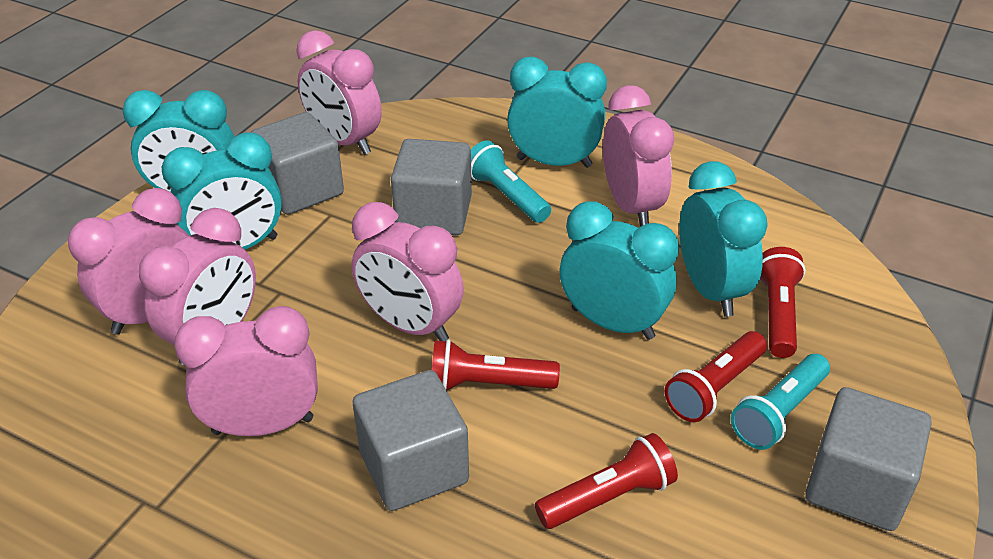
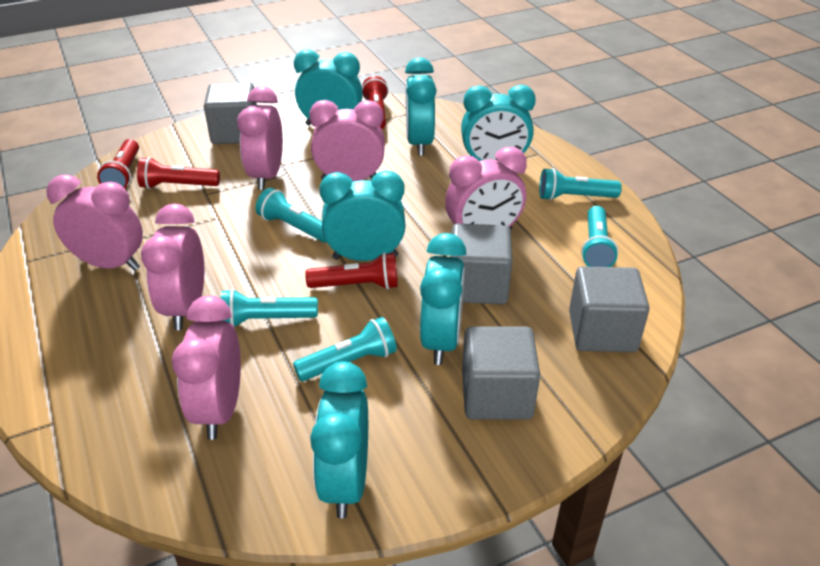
turquoise clock: [122,90,234,191] [162,133,282,249] [507,57,607,168] [560,201,679,340] [679,161,768,317] = 5 -> [294,49,363,125] [310,362,368,519] [319,171,406,261] [405,57,436,156] [420,233,466,365] [461,85,536,161] = 6
turquoise flashlight: [471,140,551,223] [731,354,830,450] = 2 -> [221,289,318,327] [255,187,326,242] [293,317,397,381] [539,168,622,200] [581,206,618,267] = 5

